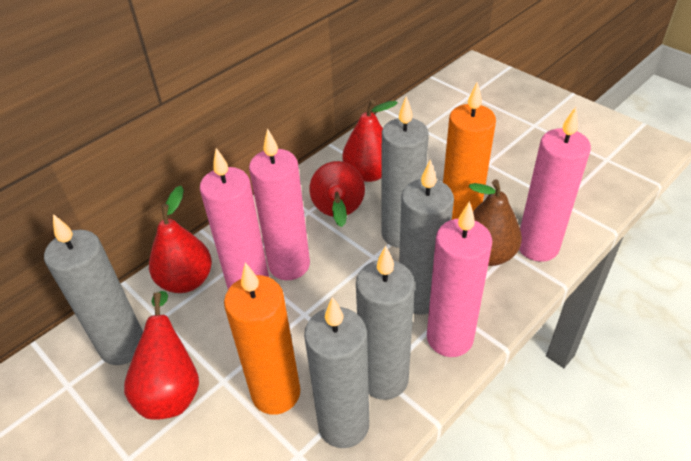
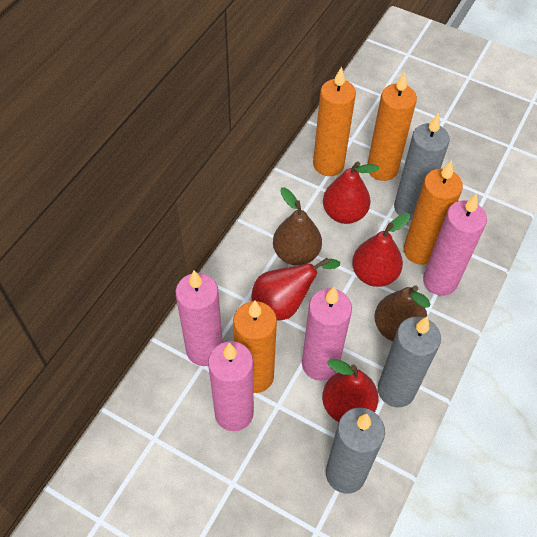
brown pear: [469,180,522,266] = 1 -> [273,188,322,266] [374,286,430,341] = 2
grey candle: [44,214,143,365] [304,297,369,448] [356,246,415,400] [381,96,429,248] [399,159,454,314] = 5 -> [326,408,385,494] [378,317,441,407] [394,113,450,220] = 3
orange candle: [224,263,300,415] [443,81,496,220] = 2 -> [233,301,277,393] [313,66,356,176] [367,72,417,181] [404,160,463,265] = 4

